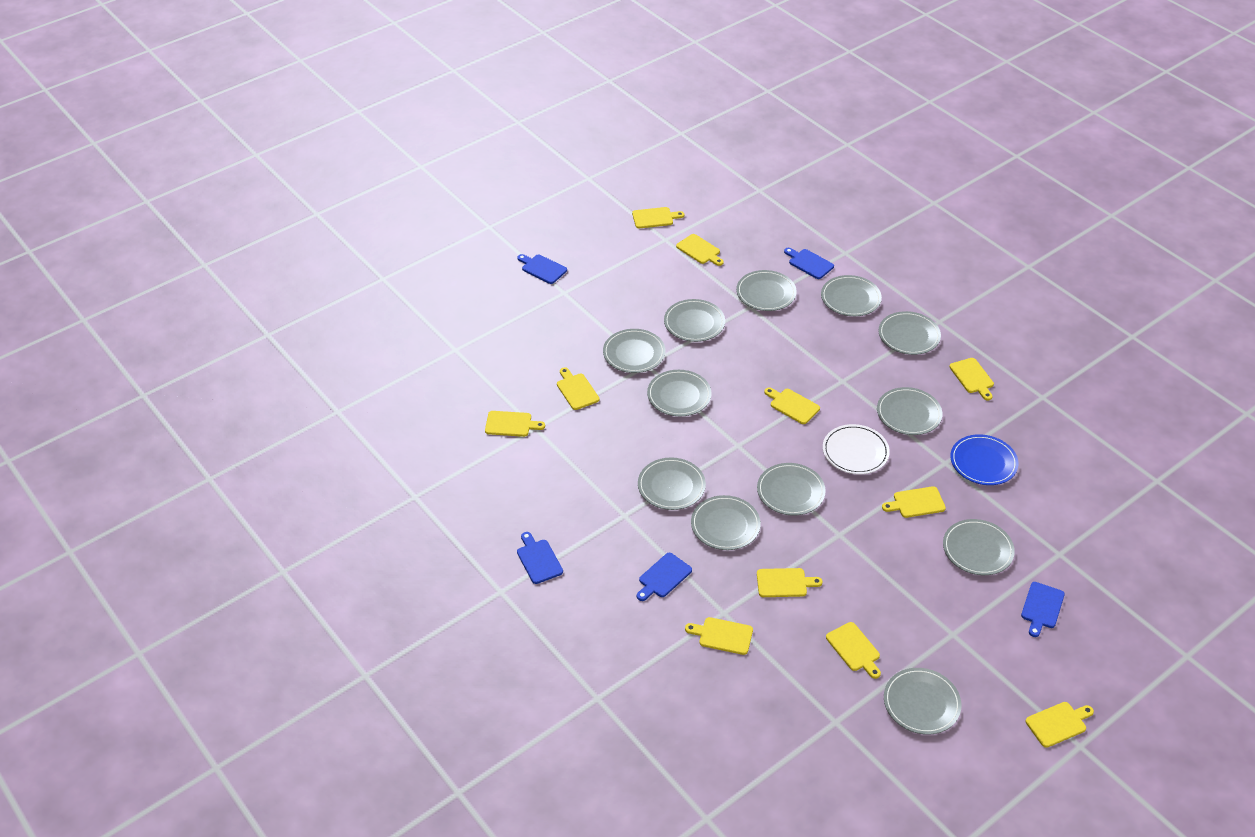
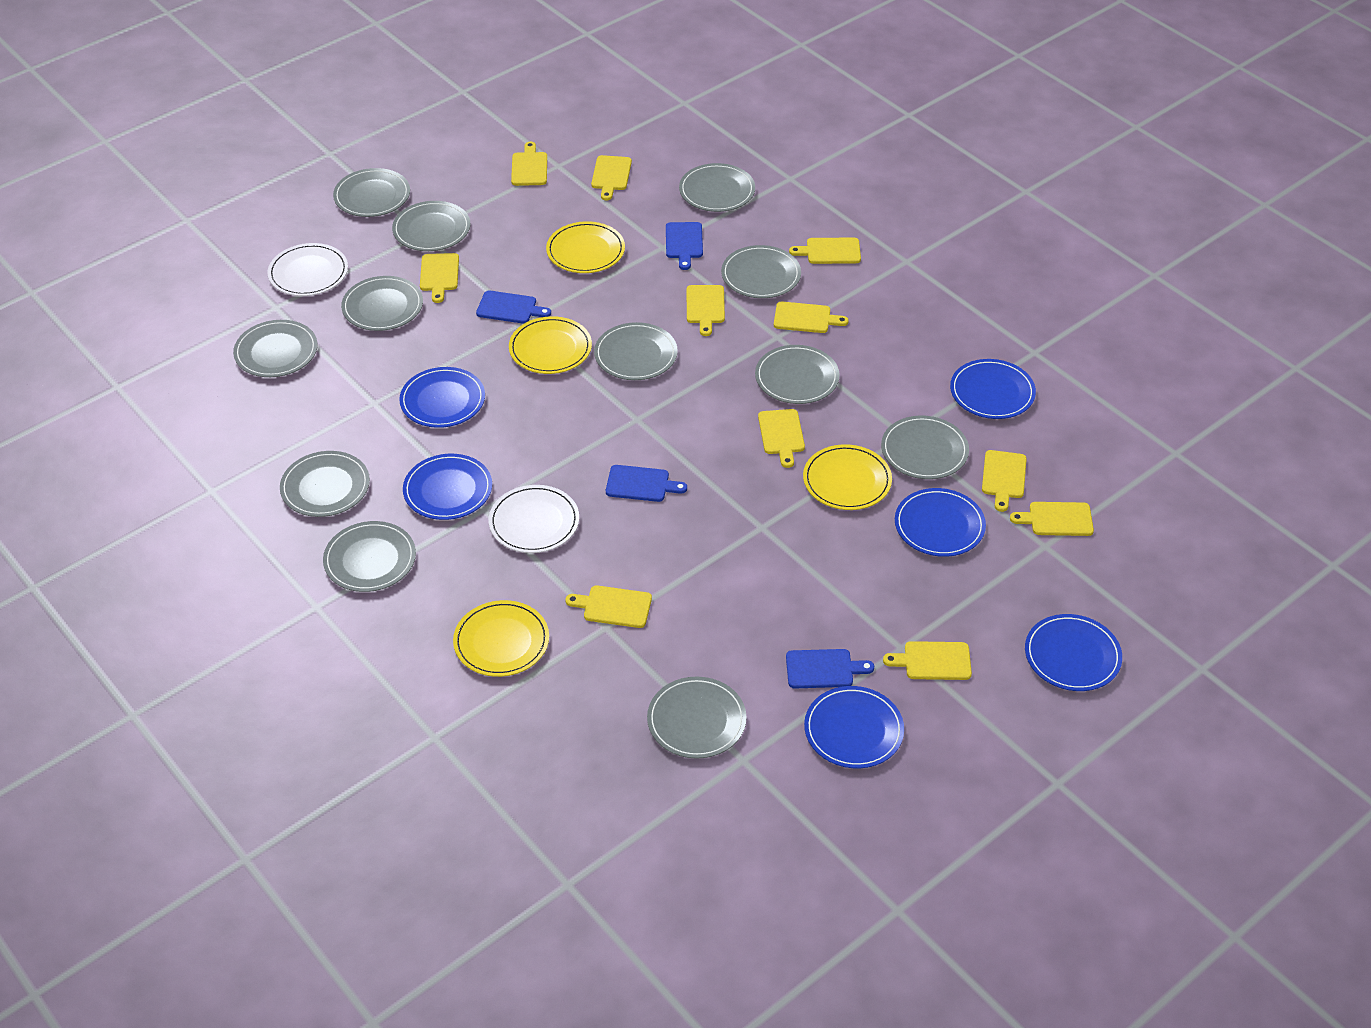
blue cutting board: [517,254,567,284] [517,532,563,584] [637,553,692,601] [784,248,834,279] [1021,582,1065,637] = 5 -> [476,291,551,324] [606,465,687,502] [666,222,703,270] [786,649,874,688] = 4
blue plate: [950,434,1018,485] = 1 -> [399,367,485,428] [403,454,492,520] [804,686,904,768] [895,488,986,557] [950,359,1036,419] [1025,614,1122,691] = 6
white plate: [823,424,890,474] = 1 -> [267,243,348,296] [489,485,579,553] = 2
yellow plate: none = 0 -> [453,600,549,677] [509,316,592,374] [546,221,625,273] [803,444,892,510] = 4

